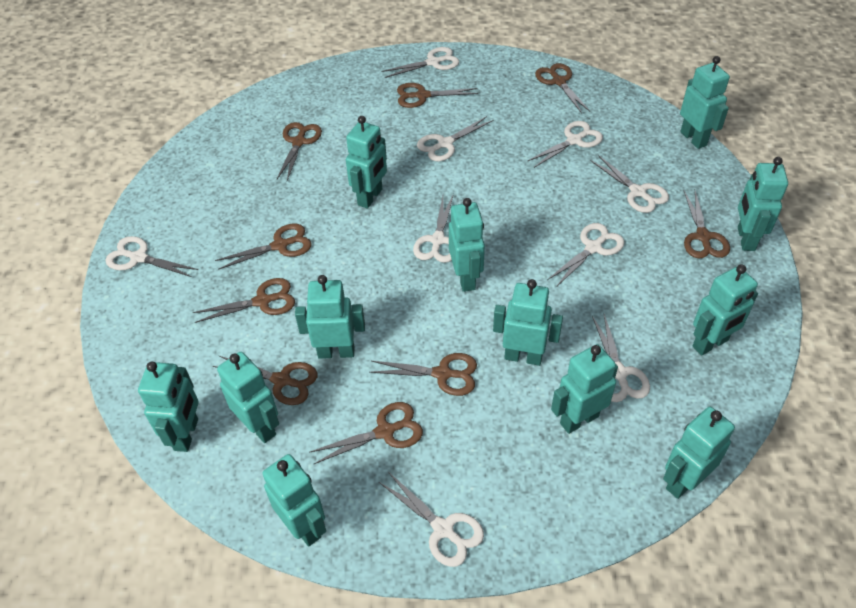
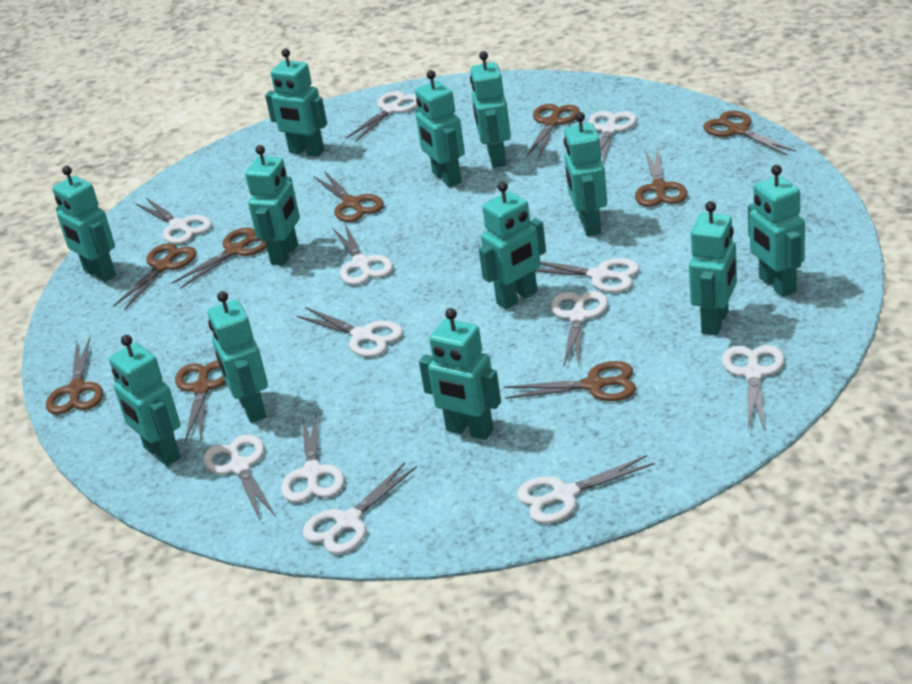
white scissors: [105,236,198,277] [379,472,484,567] [382,47,459,78] [413,194,454,263] [417,116,493,161] [528,121,603,168] [547,223,624,287] [591,155,669,213] [592,314,650,402] = 9 -> [136,198,212,244] [203,434,276,520] [281,412,344,502] [297,307,403,357] [303,462,417,554] [333,224,393,285] [346,91,417,141] [517,455,655,523] [535,258,640,292] [551,291,608,367] [588,111,637,164] [722,345,784,431] = 12

